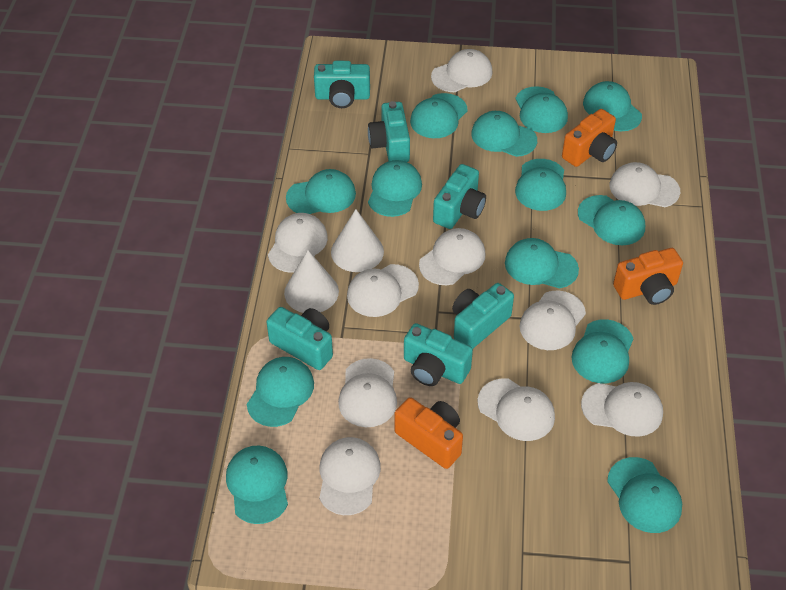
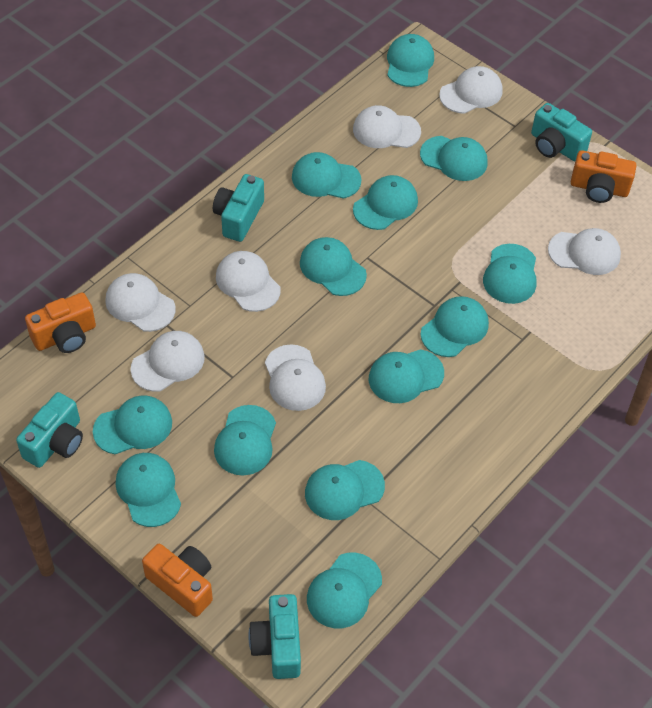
turquoise camera: [267,307,333,370] [314,61,370,108] [368,101,410,162] [404,323,473,386] [433,164,486,229] [452,283,514,349] = 6 -> [16,392,83,468] [213,174,264,242] [248,594,301,679] [531,103,592,162] = 4
white cap: [268,213,328,273] [319,437,381,515] [338,358,397,427] [347,264,419,317] [419,228,485,285] [431,49,492,92] [478,378,555,441] [520,291,586,350] [581,382,663,437] [610,162,680,207] = 10 -> [105,273,176,332] [131,331,205,392] [216,251,281,312] [265,344,326,411] [353,105,421,148] [439,66,503,114] [548,228,621,275] = 7
white cone: [284,250,339,313] [331,209,384,272] = 2 -> none = 0

